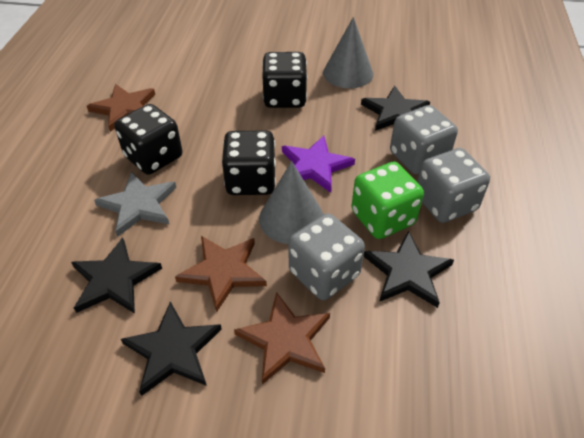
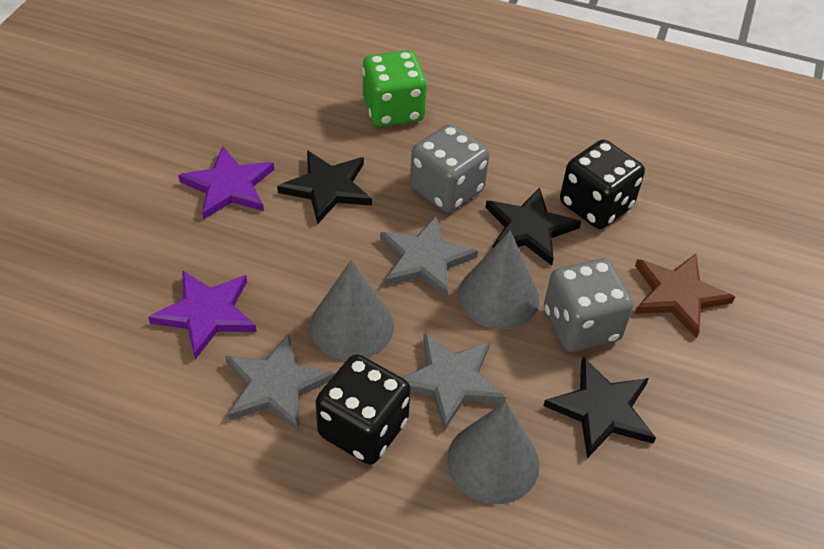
black dice: [114,104,182,175] [222,131,276,195] [262,52,307,108] = 3 -> [316,354,411,464] [560,140,645,229] = 2
black star: [71,238,162,314] [121,302,222,396] [361,86,430,131] [363,231,454,308] = 4 -> [277,150,372,224] [485,188,581,265] [543,357,656,458] = 3
brown star: [87,84,155,132] [175,236,267,312] [234,292,330,385] = 3 -> [635,254,735,339] = 1
grey cone: [259,161,323,244] [323,17,373,88] = 2 -> [310,260,394,360] [447,401,540,504] [458,230,539,329] = 3
grey dice: [289,213,365,300] [390,105,458,175] [417,148,490,223] = 3 -> [410,124,489,213] [544,259,633,352] = 2
grey star: [94,171,176,237] = 1 -> [225,333,334,432] [380,216,478,298] [403,333,506,431] = 3
purple star: [282,136,355,193] = 1 -> [148,270,257,359] [178,146,274,220] = 2

